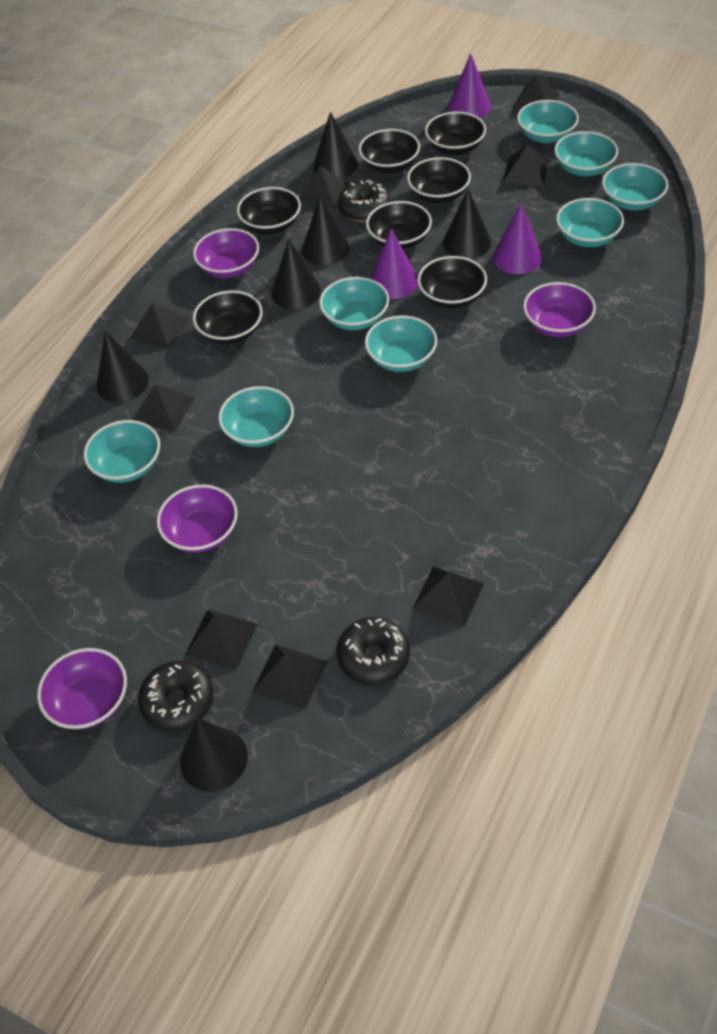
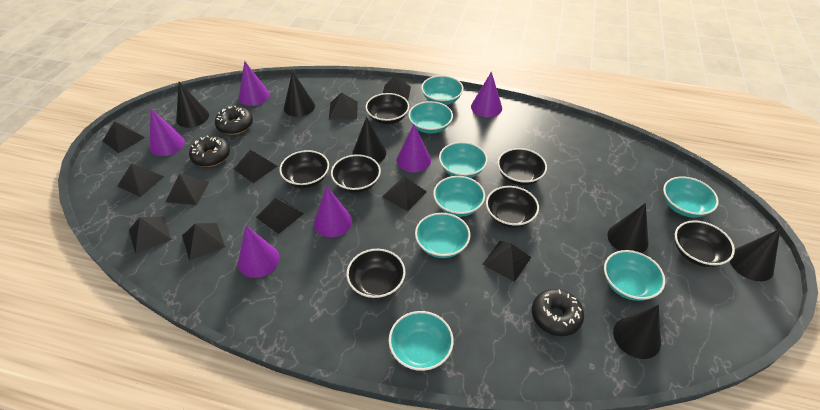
black pyramid: [130,302,190,349] [134,384,195,432] [185,610,258,670] [252,644,327,710] [299,166,349,208] [412,567,484,627] [503,145,548,186] [512,75,560,110] = 8 -> [103,121,145,153] [117,163,164,197] [129,217,172,254] [166,174,209,205] [182,223,225,260] [234,150,277,183] [256,198,304,234] [329,93,358,120] [382,176,427,211] [383,76,411,101] [482,241,531,282] = 11
purple bowl: [37,648,127,729] [157,485,238,553] [193,228,259,278] [523,282,596,337] = 4 -> none = 0
purple cone: [370,228,418,299] [448,53,491,118] [493,203,542,274] = 3 -> [150,109,185,156] [238,226,279,278] [239,61,270,106] [313,187,352,237] [397,124,431,172] [471,72,502,117] = 6

